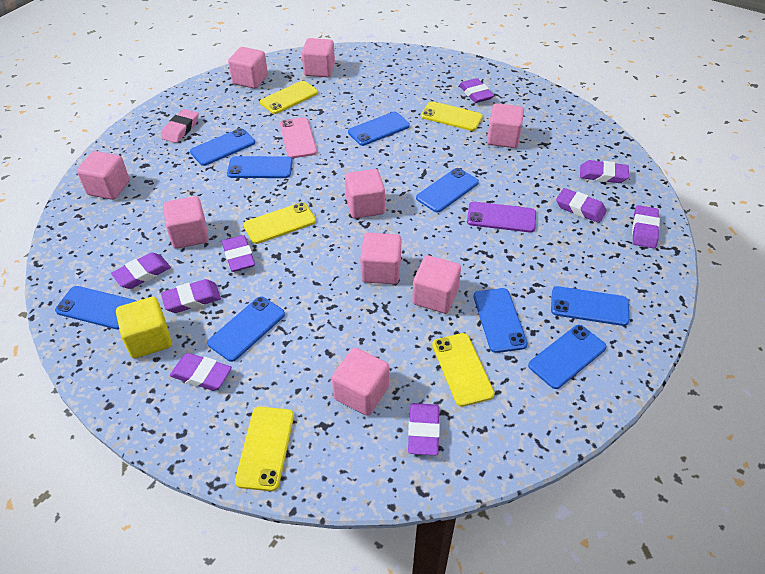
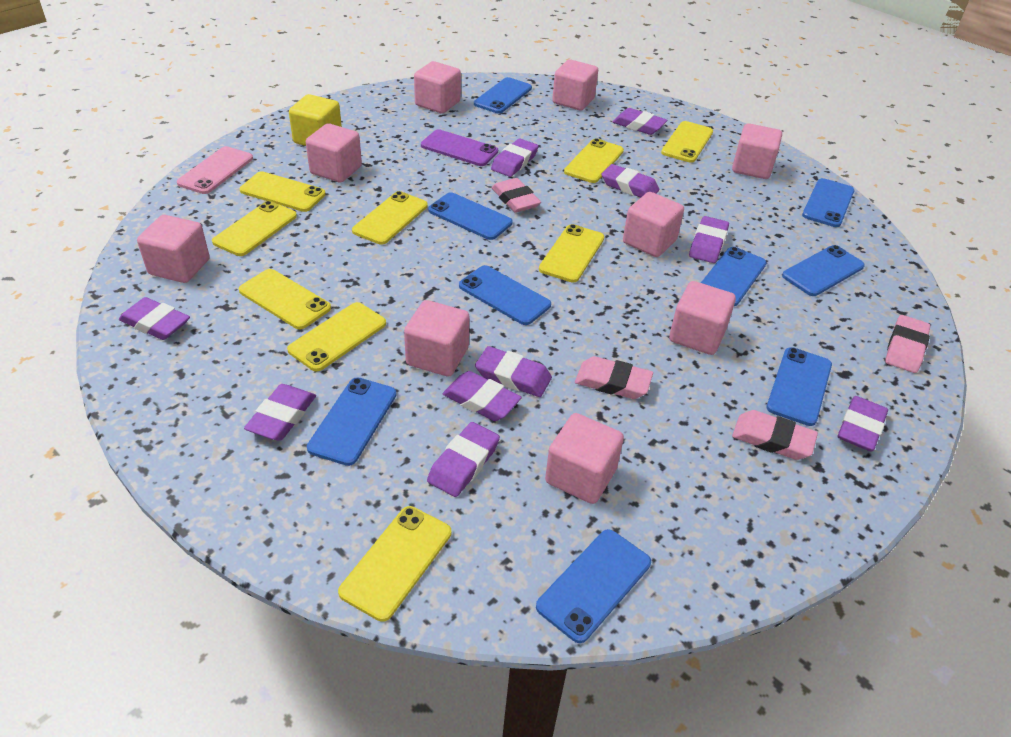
pink eraser: [161,109,199,143] = 1 -> [492,178,541,213] [575,356,653,399] [732,410,818,460] [885,315,930,373] = 4
purple eraser: [111,252,171,289] [161,279,221,313] [170,353,232,391] [222,235,255,272] [408,403,440,456] [459,78,494,103] [556,188,607,223] [580,160,629,183] [632,205,660,248] = 9 -> [119,297,190,340] [244,384,316,441] [427,422,500,497] [443,371,522,421] [475,346,552,397] [491,138,539,177] [601,164,659,198] [613,108,667,135] [689,216,729,263] [838,396,888,452] = 10
yellow phone: [235,407,294,491] [243,202,316,244] [260,81,318,114] [421,101,483,131] [432,333,495,407] = 5 -> [212,201,297,256] [239,269,331,329] [240,171,326,212] [287,302,386,371] [338,506,451,622] [352,191,428,245] [539,224,604,283] [564,138,624,183] [661,121,713,163] = 9

